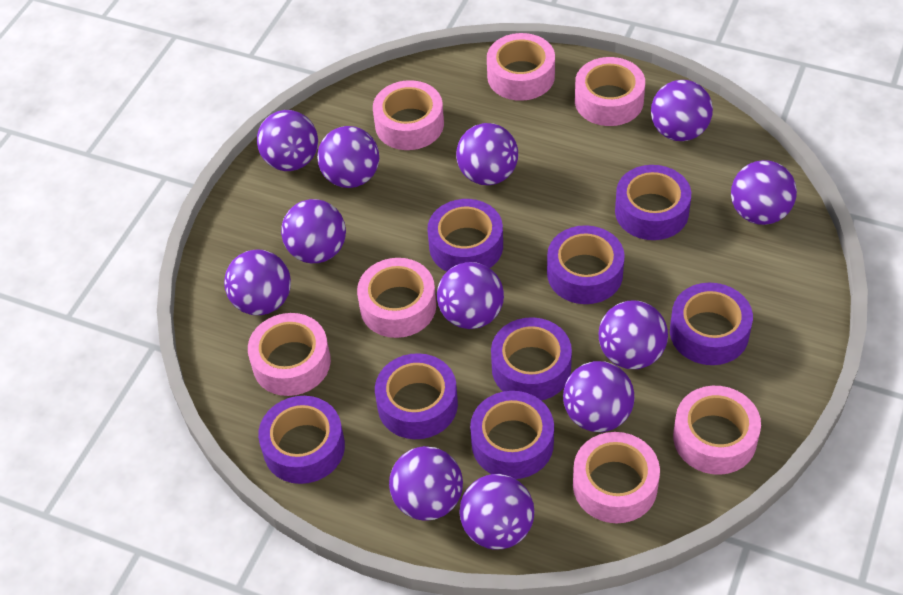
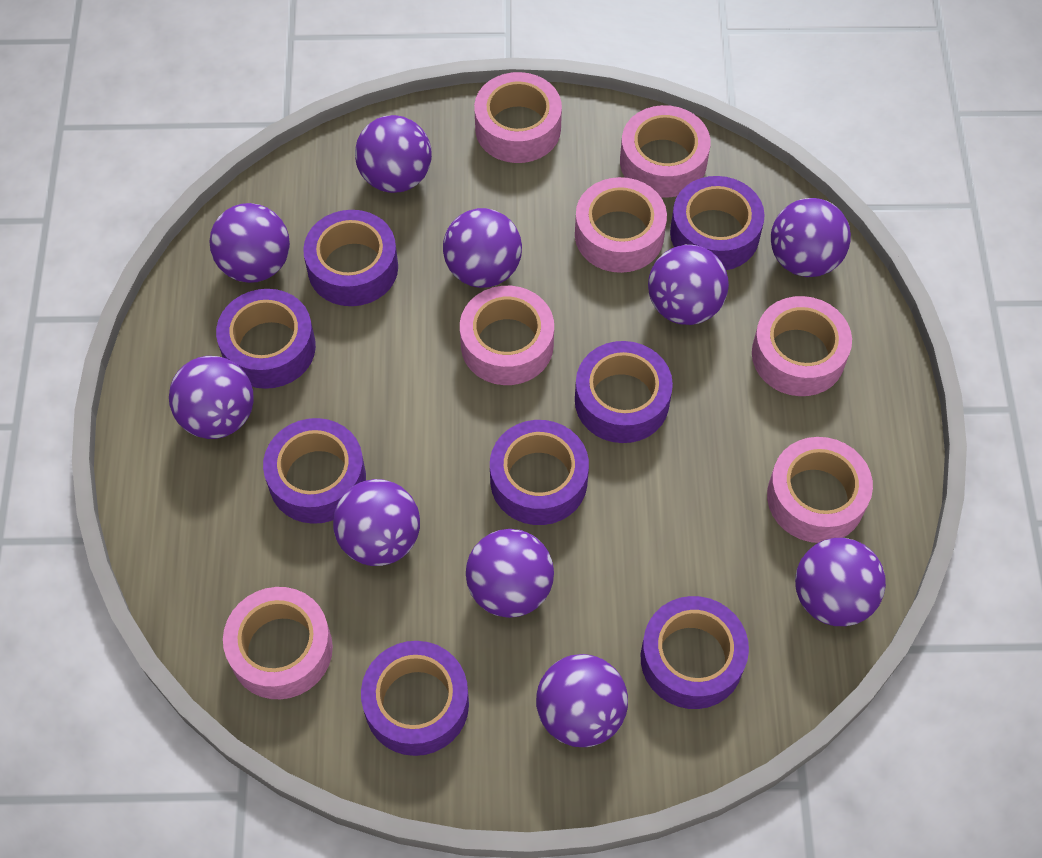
purple ball: [224,249,291,315] [257,110,318,171] [281,199,346,263] [317,126,379,188] [389,446,463,521] [437,262,504,329] [456,123,518,185] [459,474,534,550] [563,361,634,432] [599,300,668,369] [651,80,713,141] [731,160,797,225] = 12 -> [169,356,254,439] [209,203,290,283] [333,479,420,566] [355,115,432,193] [443,208,522,288] [466,529,554,618] [536,654,628,747] [648,245,729,325] [771,198,851,277] [795,538,886,626] = 10

